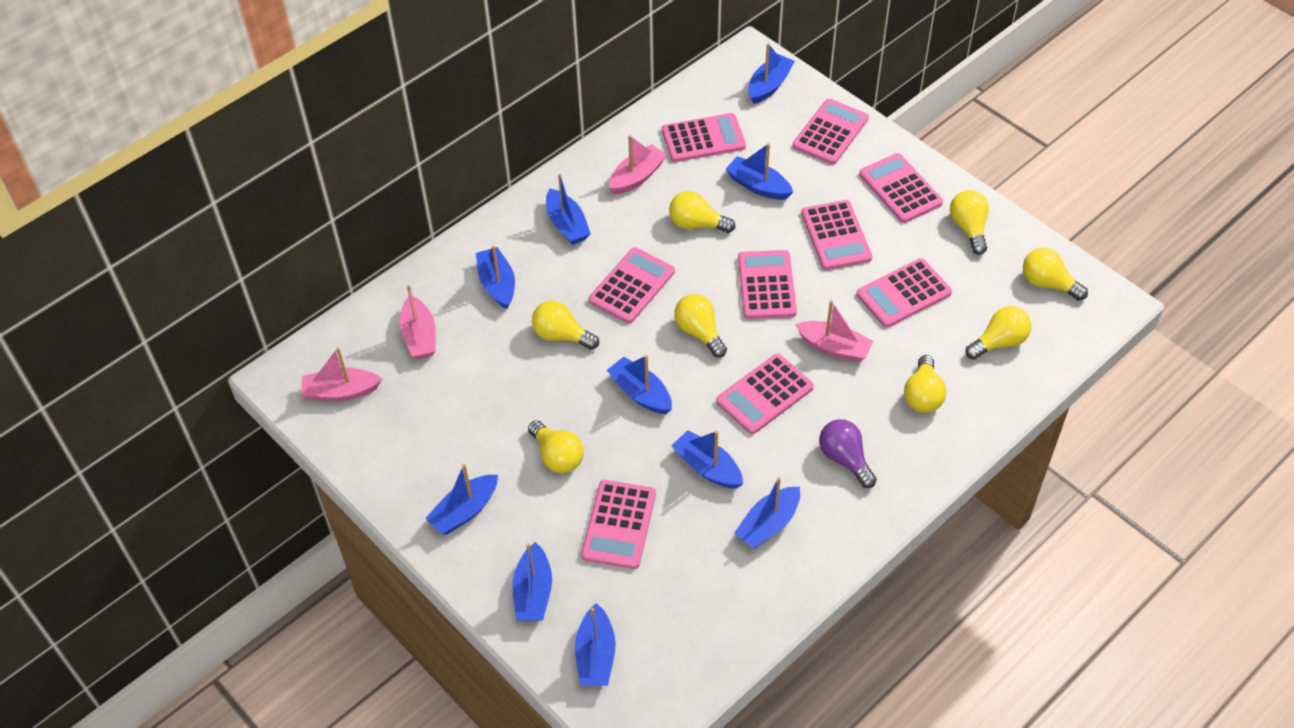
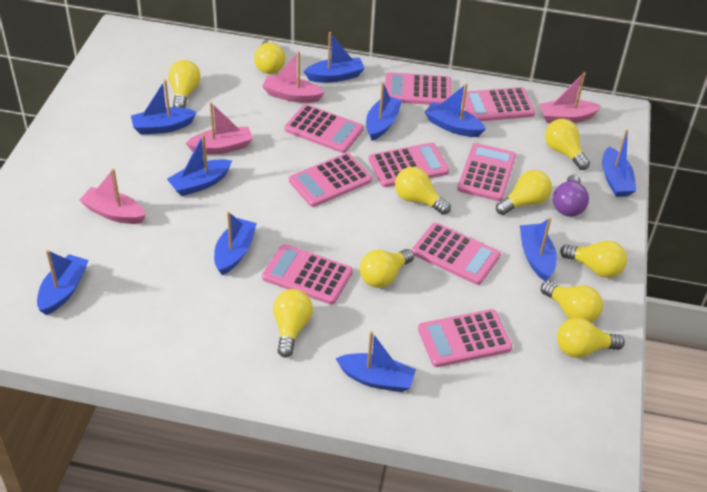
yellow light bulb: [528,420,584,473] [532,301,599,350] [669,191,735,233] [674,294,727,358] [904,355,946,413] [950,190,989,255] [965,306,1031,360] [1023,248,1088,301] = 8 -> [168,60,201,108] [254,40,285,74] [273,289,313,357] [359,249,414,288] [395,167,451,215] [496,170,552,215] [541,281,603,323] [545,119,590,170] [557,318,625,358] [560,240,627,278] = 10

